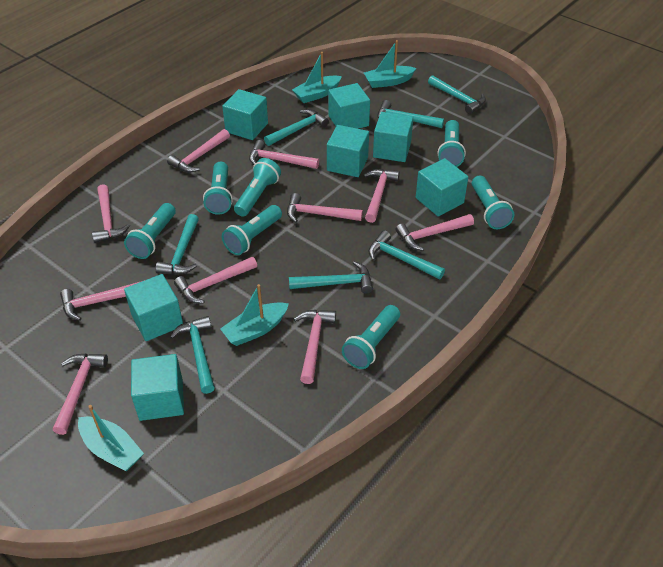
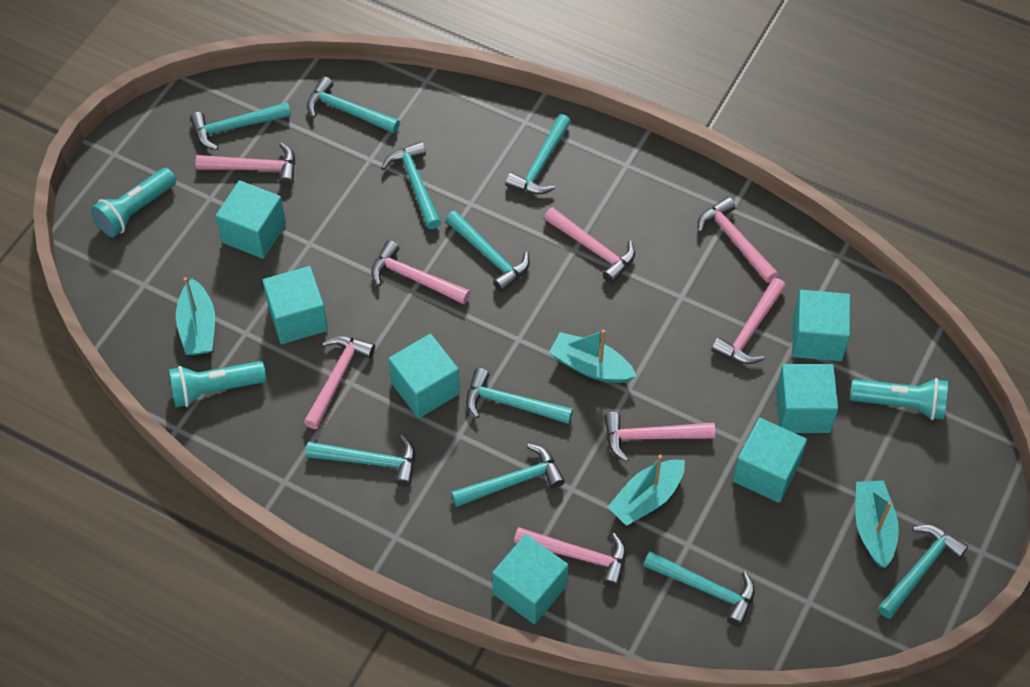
pink hammer: [53,354,108,435] [60,280,145,321] [92,184,130,243] [167,129,230,173] [174,257,257,303] [249,140,319,169] [287,193,363,223] [294,310,336,384] [363,169,400,223] [396,214,474,251] = 10 -> [196,143,296,186] [304,336,375,429] [371,240,470,304] [514,527,626,588] [544,207,635,283] [604,412,715,462] [698,197,778,283] [711,278,786,364] = 8
turquoise flashlight: [124,203,176,259] [203,161,233,215] [222,205,282,255] [234,158,281,217] [342,305,400,369] [438,120,466,167] [472,175,514,229] = 7 -> [91,168,176,237] [169,361,266,407] [850,378,948,420] = 3
turquoise hammer: [155,214,199,275] [170,316,215,394] [264,109,329,146] [289,261,373,294] [369,230,445,279] [377,100,444,128] [428,75,486,114] = 7 -> [190,102,291,150] [306,435,415,487] [307,76,400,133] [382,141,441,229] [445,211,530,292] [451,444,565,507] [466,368,573,424] [506,114,571,195] [643,551,755,627] [878,525,968,619] = 10

